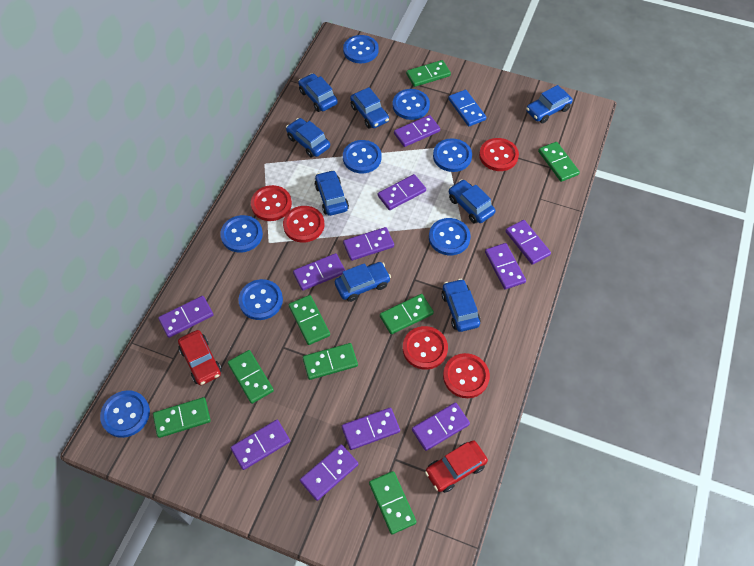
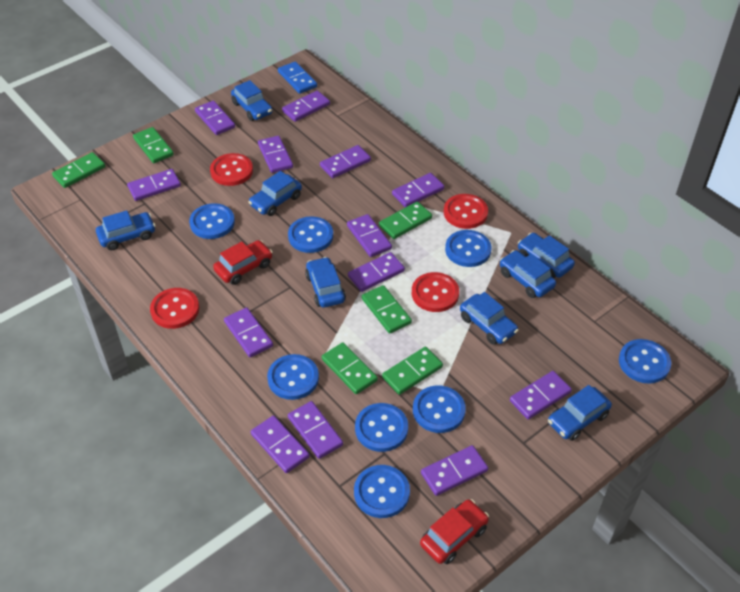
green domino: [153,397,211,438] [228,350,274,404] [289,295,330,345] [303,343,358,380] [369,471,417,534] [380,294,434,334] [406,60,451,87] [538,142,580,182] = 8 -> [52,152,105,188] [133,127,174,163] [322,342,378,394] [362,285,412,334] [379,202,432,239] [382,347,443,395] = 6
purple domino: [158,296,213,338] [231,420,290,470] [293,253,345,291] [300,444,358,501] [342,408,400,450] [343,227,394,261] [378,174,426,210] [394,115,440,147] [412,402,470,451] [485,243,526,289] [505,220,551,265] = 11 -> [127,169,181,201] [195,101,235,135] [224,307,273,357] [251,416,310,473] [258,136,293,173] [282,91,330,122] [288,401,343,459] [320,145,371,178] [347,214,392,257] [348,252,405,292] [392,173,444,208] [421,445,488,496] [510,371,572,419] = 13
red button: [251,185,292,221] [283,206,324,243] [403,326,448,370] [443,353,490,398] [479,138,519,171] = 5 -> [150,288,199,329] [210,153,253,186] [412,272,459,312] [444,194,488,229] = 4

